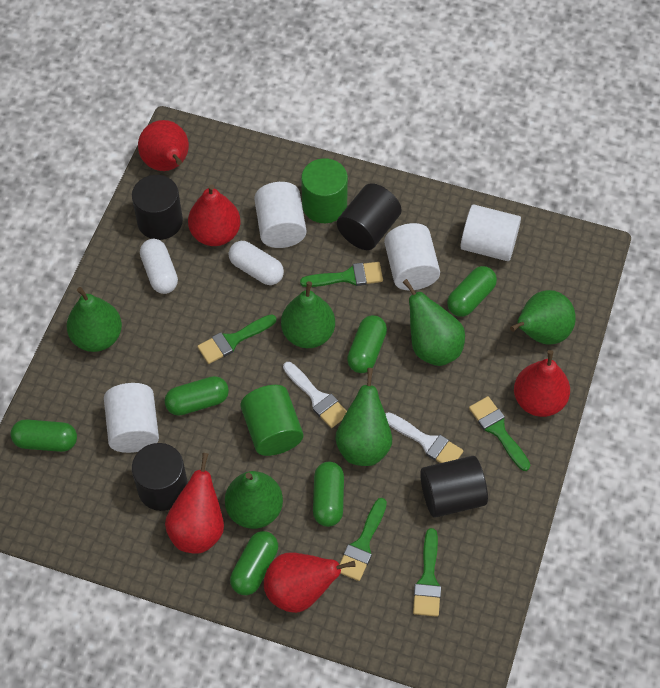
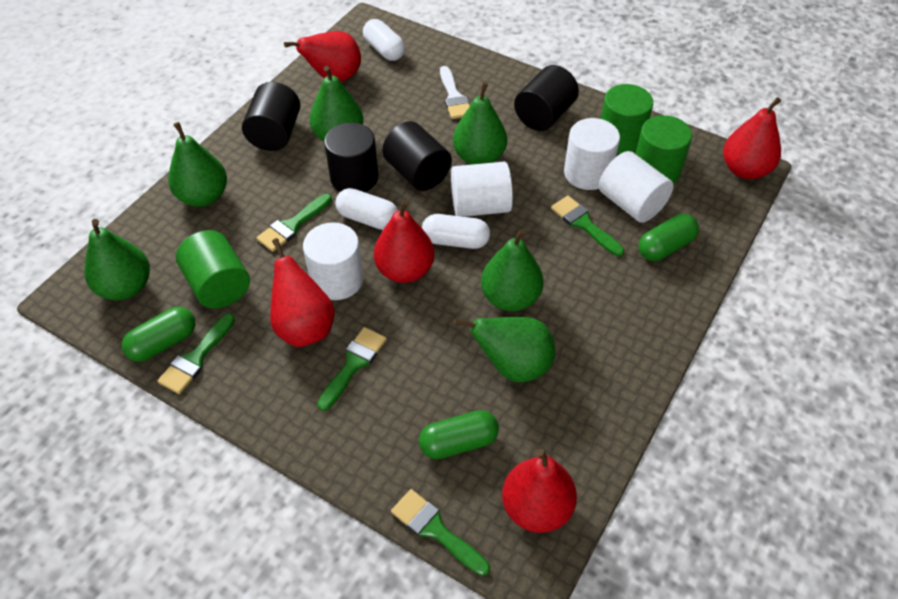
green capsule: [10,419,77,452] [164,376,229,416] [230,531,278,595] [313,462,344,527] [347,315,387,373] [447,266,497,317] = 6 -> [122,307,196,362] [419,410,499,459] [639,214,699,261] = 3
green cylinder: [240,385,303,456] [301,158,348,223] = 2 -> [176,230,250,309] [601,84,653,154] [636,115,692,184] = 3
white brush: [283,362,347,428] [385,412,463,463] = 2 -> [440,66,470,119] = 1
white capsule: [140,239,178,294] [229,241,284,285] = 2 -> [335,188,398,230] [363,19,405,61] [422,214,490,249] = 3

